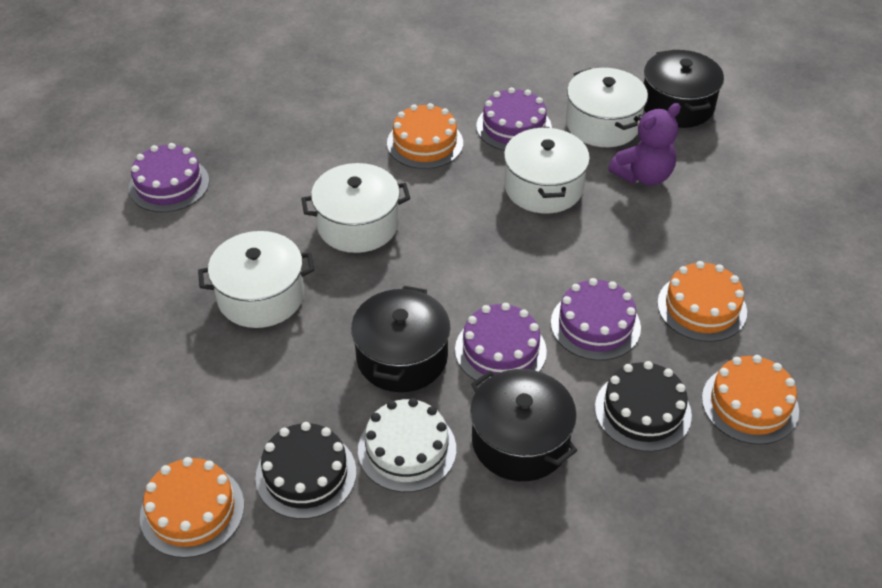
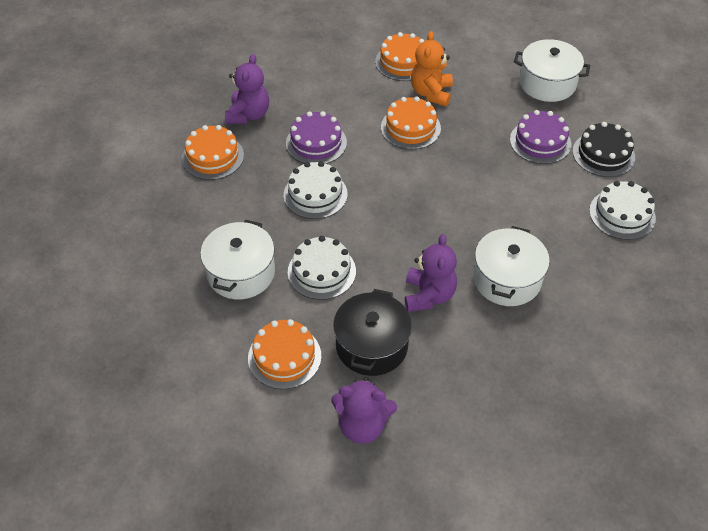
black cake: [255,422,356,519] [595,361,692,452] = 2 -> [573,122,635,177] = 1
black pot: [351,286,451,392] [470,369,577,481] [644,50,724,128] = 3 -> [333,289,412,376] = 1
orange teddy bear: none = 0 -> [411,31,453,106] = 1
purple cake: [128,143,209,212] [455,303,547,383] [476,87,552,151] [551,278,641,361] = 4 -> [286,111,347,164] [510,110,571,164] = 2
purple teddy bear: [608,103,681,186] = 1 -> [225,54,269,124] [331,377,397,444] [405,234,457,312] = 3
white cake: [358,398,456,492] = 1 -> [284,161,348,219] [288,236,356,300] [589,181,656,240] = 3
white pot: [198,231,314,328] [301,163,410,253] [504,127,590,214] [566,68,648,147] = 4 -> [200,220,275,299] [473,226,550,306] [514,39,590,102] = 3

